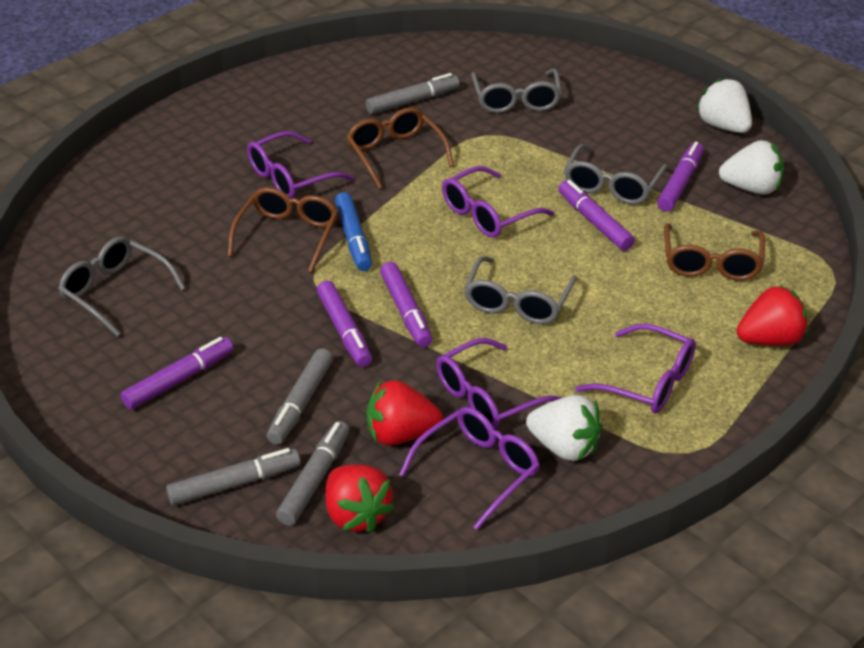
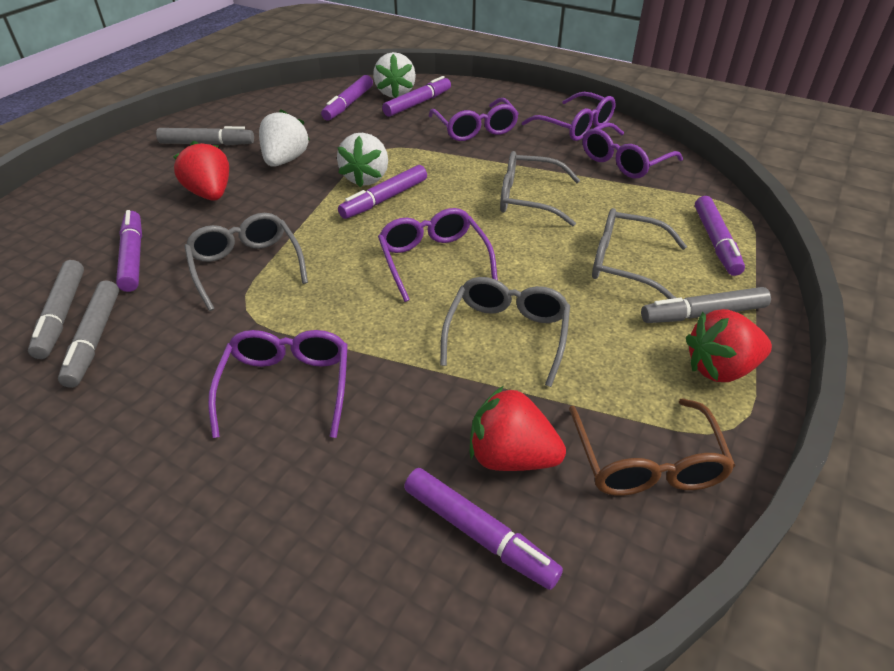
blue marker: [335,192,372,271] = 1 -> none = 0
brown glasses: [228,187,339,273] [347,107,454,189] [664,224,765,281] = 3 -> [569,398,735,496] = 1
purple marker: [121,337,233,409] [317,281,372,367] [380,262,433,347] [558,180,635,251] [657,142,704,212] = 5 -> [116,210,142,292] [321,75,373,120] [338,165,427,219] [382,76,451,117] [404,468,563,590] [695,196,745,276] = 6

